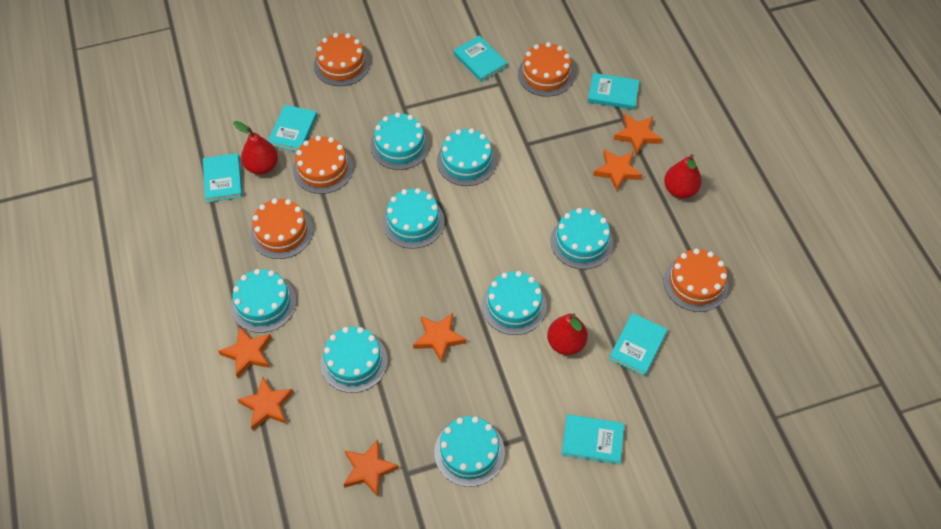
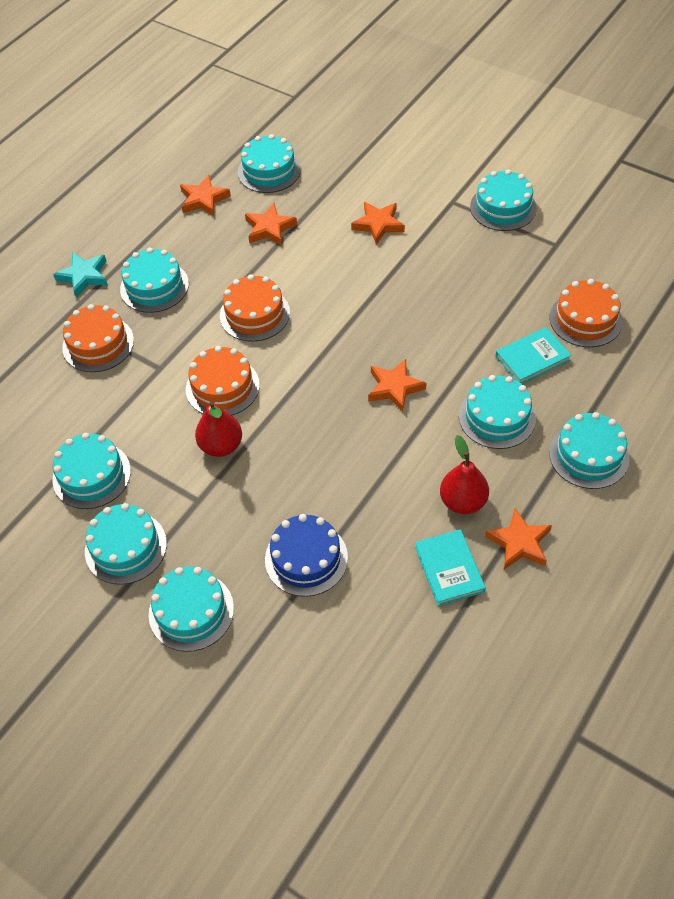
blue cake: none = 0 -> [265,514,348,597] = 1
orange cake: [250,198,313,259] [293,136,353,194] [314,33,370,86] [518,42,574,97] [664,248,728,312] = 5 -> [62,304,134,372] [186,346,260,415] [220,274,290,342] [549,279,623,347] = 4
orange star: [218,326,272,378] [237,377,294,430] [343,439,399,497] [413,313,466,363] [593,149,642,192] [614,114,662,155] = 6 -> [180,175,231,216] [245,203,297,246] [351,202,405,245] [368,359,427,412] [485,508,552,570] = 5
red pear: [233,121,278,175] [547,313,588,355] [664,154,702,199] = 3 -> [195,400,242,457] [440,435,489,514] = 2
turquoise book: [203,153,243,202] [268,105,317,152] [454,35,507,82] [562,414,624,465] [588,73,640,110] [609,313,667,376] = 6 -> [415,529,486,606] [495,327,572,384] = 2
turquoise star: none = 0 -> [53,252,108,297] = 1

